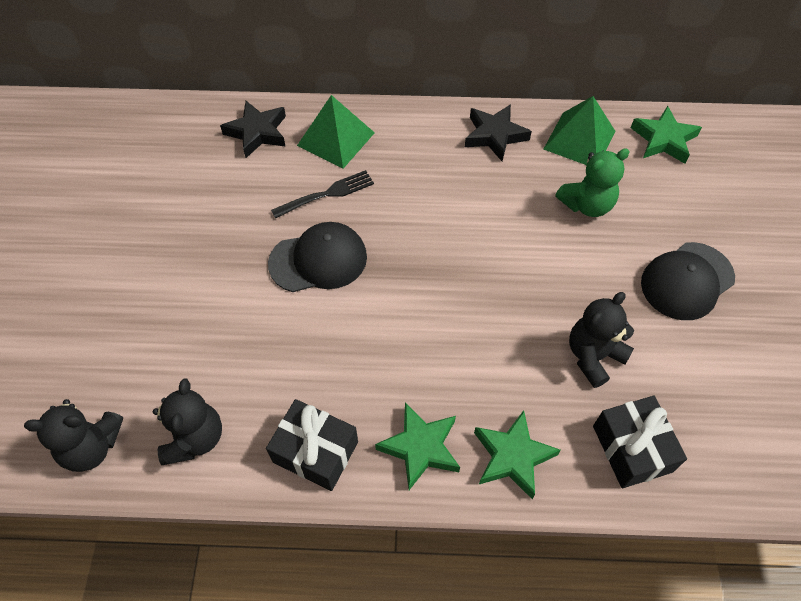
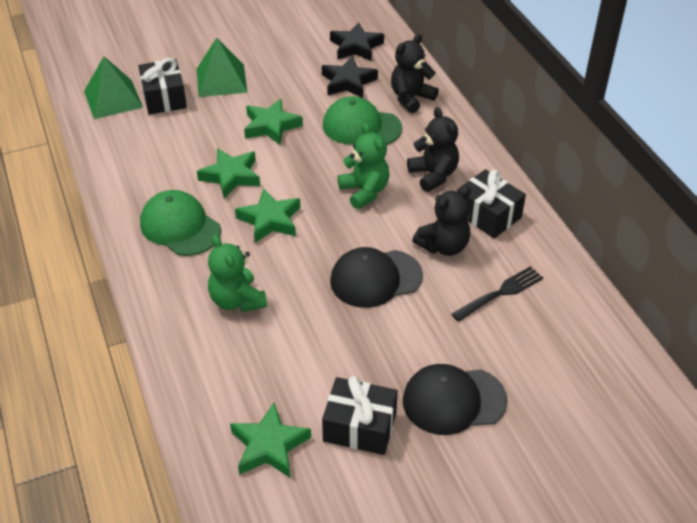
black gift: [266,399,358,491] [593,396,687,488] = 2 -> [138,58,187,114] [322,376,398,455] [457,169,526,238] = 3
green cap: none = 0 -> [140,190,221,256] [323,96,402,145] = 2
green star: [375,403,460,490] [474,410,561,499] [631,106,702,164] = 3 -> [197,148,260,199] [230,403,311,478] [235,188,301,243] [244,99,303,145] = 4
green teddy bear: [555,148,630,217] = 1 -> [208,235,267,312] [338,123,390,209] = 2

